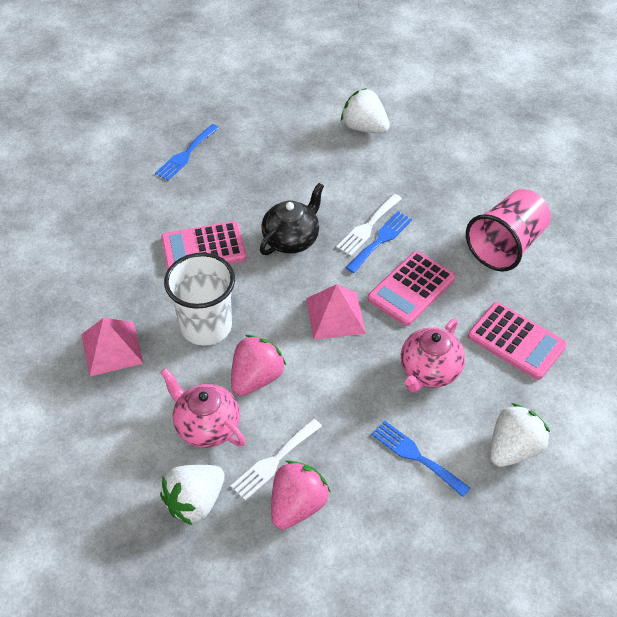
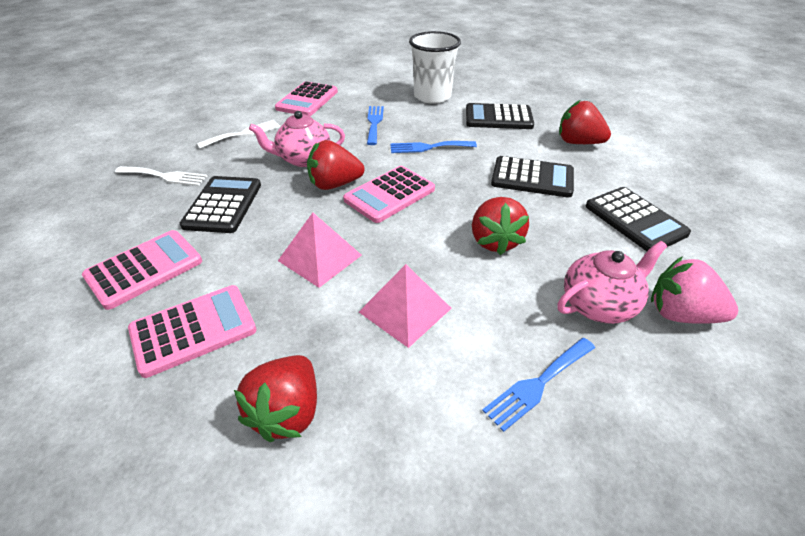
black calculator: none = 0 -> [180,176,261,233] [466,103,534,129] [491,156,574,198] [586,187,691,251] = 4
black teapot: [260,183,324,255] = 1 -> none = 0
pink calculator: [161,221,246,270] [368,251,456,326] [468,302,567,380] = 3 -> [82,230,202,310] [128,285,257,378] [275,81,338,116] [343,166,435,223] = 4
pink cup: [466,189,551,272] = 1 -> none = 0
pink strawberry: [231,335,286,396] [271,460,330,530] = 2 -> [651,256,738,324] = 1
red strawberry: none = 0 -> [234,355,317,442] [307,140,364,190] [472,197,529,255] [559,100,611,144] = 4
white strawberry: [160,465,225,526] [341,88,390,133] [490,403,550,467] = 3 -> none = 0

